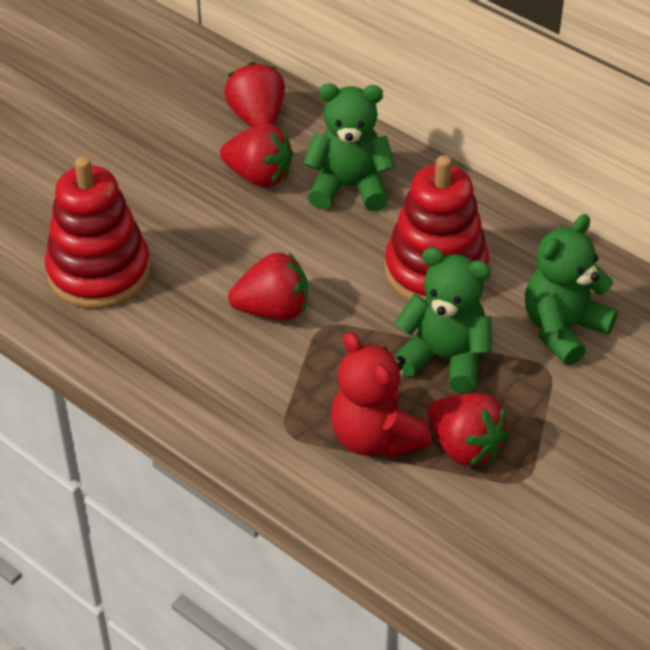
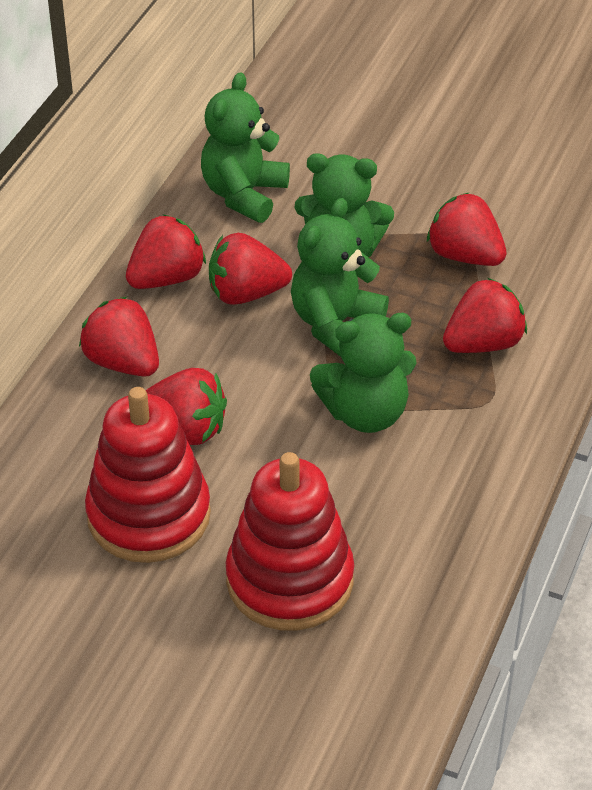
green teddy bear: [303,83,395,211] [394,247,492,393] [525,214,618,366] = 3 -> [201,72,290,223] [291,198,389,357] [294,153,394,257] [310,313,416,433] = 4
red strawberry: [220,123,293,188] [224,62,285,128] [228,252,308,321] [427,393,509,466] = 4 -> [79,296,159,377] [126,214,206,289] [146,368,227,445] [209,233,292,305] [427,193,507,266] [443,278,527,353] = 6
red teddy bear: [330,332,431,458] = 1 -> none = 0

